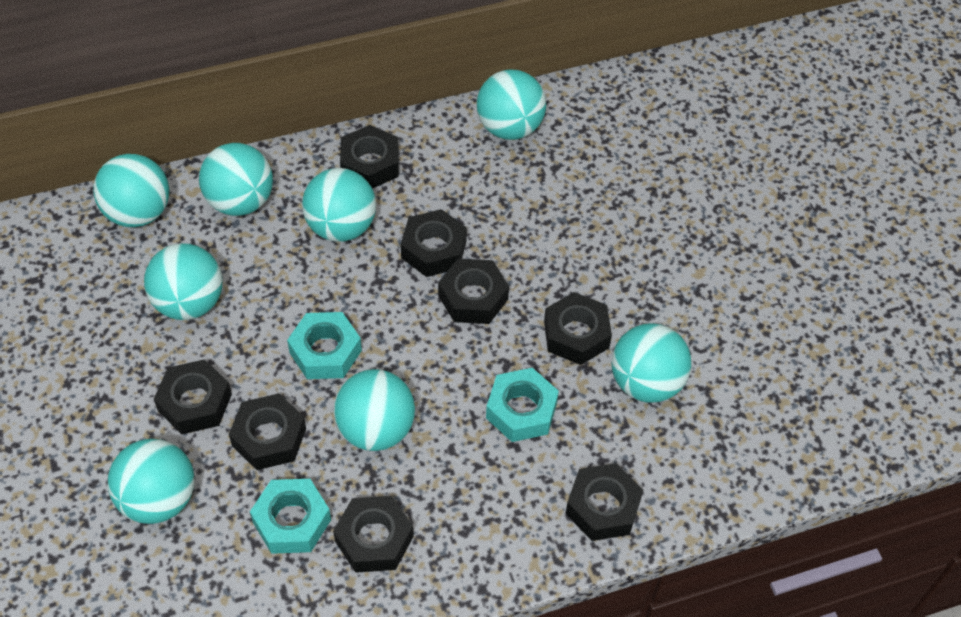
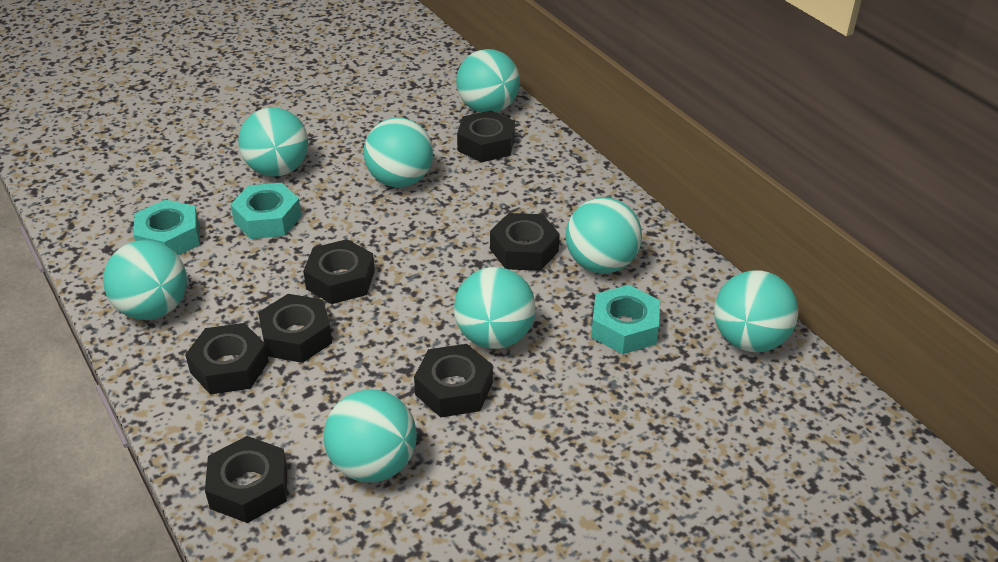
black nut: [154,359,232,434] [229,393,306,470] [333,496,414,573] [340,125,399,189] [401,209,467,277] [438,258,509,324] [544,292,612,365] [565,463,643,541] = 8 -> [185,323,269,394] [205,436,287,523] [258,294,332,363] [303,239,375,304] [414,344,493,417] [457,110,515,162] [490,213,560,271] = 7

